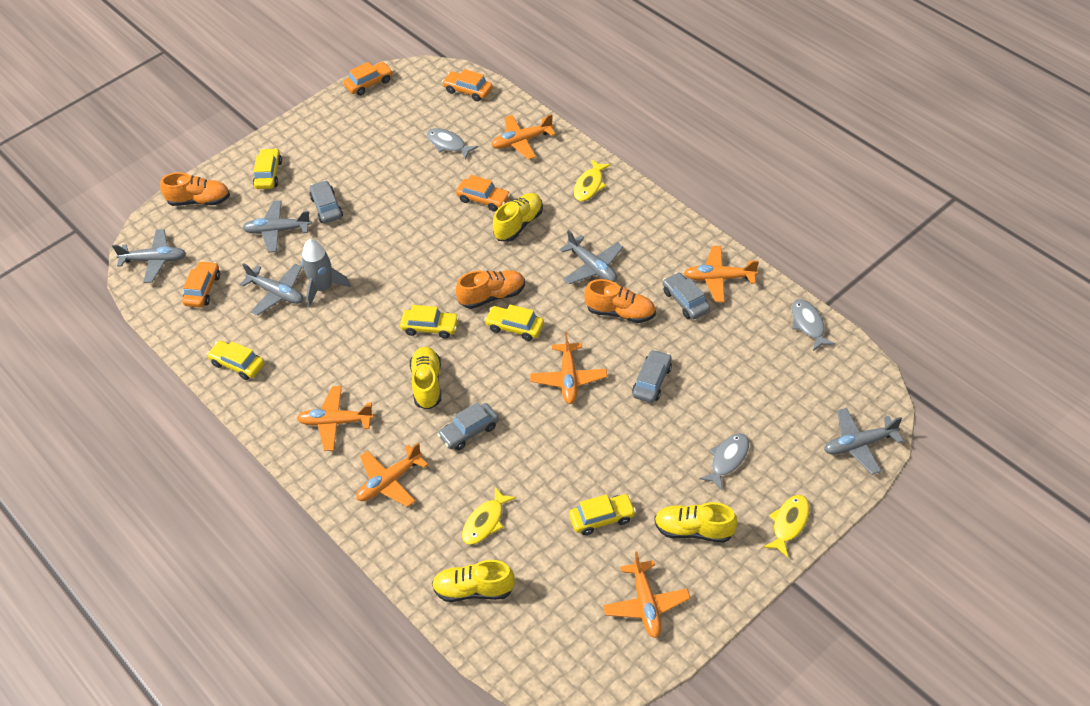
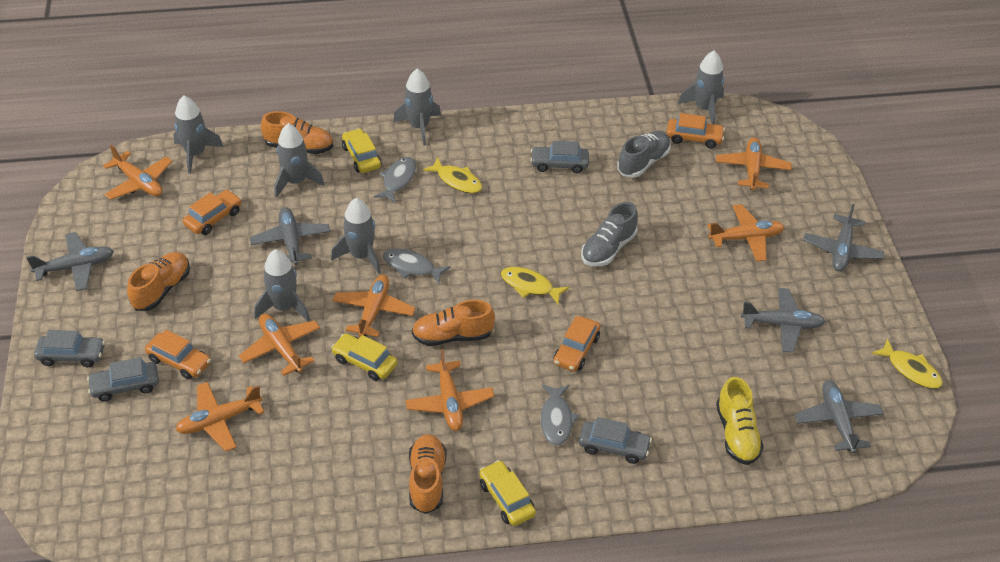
grey rocket: [302,239,351,308] = 1 -> [173,95,223,174] [254,249,310,322] [274,123,325,198] [331,198,381,274] [393,69,441,145] [678,51,724,124] = 6
grey shoe: none = 0 -> [581,202,638,266] [617,131,671,178] = 2
orange plane: [297,386,374,451] [356,443,428,507] [491,114,555,160] [530,332,607,404] [603,551,690,638] [684,246,759,302] = 6 -> [103,145,172,200] [176,382,264,451] [239,314,320,376] [332,275,415,337] [405,349,494,431] [708,204,784,262] [716,137,791,190] = 7
orange shoe: [160,172,230,206] [456,270,525,309] [584,279,656,323] = 3 -> [127,252,190,311] [261,111,333,154] [409,434,447,514] [412,300,495,346] = 4
yellow car: [207,341,264,380] [253,148,282,189] [400,305,459,339] [484,305,544,341] [569,494,636,535] = 5 -> [331,333,398,381] [342,128,381,173] [479,460,536,526] = 3
yellow shoe: [410,347,441,410] [432,560,515,602] [493,193,543,242] [654,502,738,543] = 4 -> [716,377,764,465] = 1

